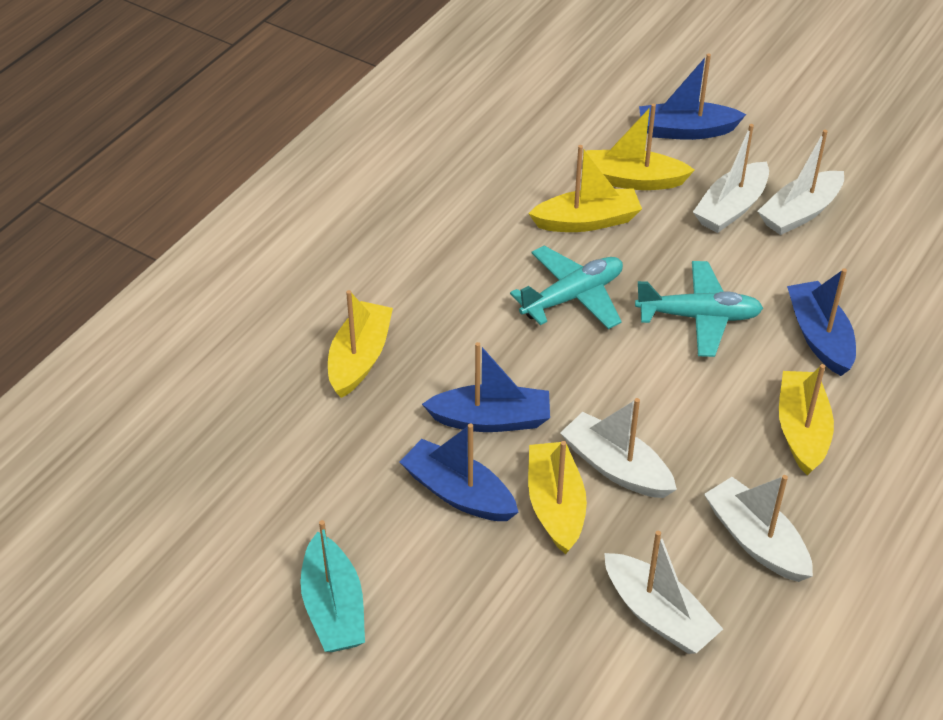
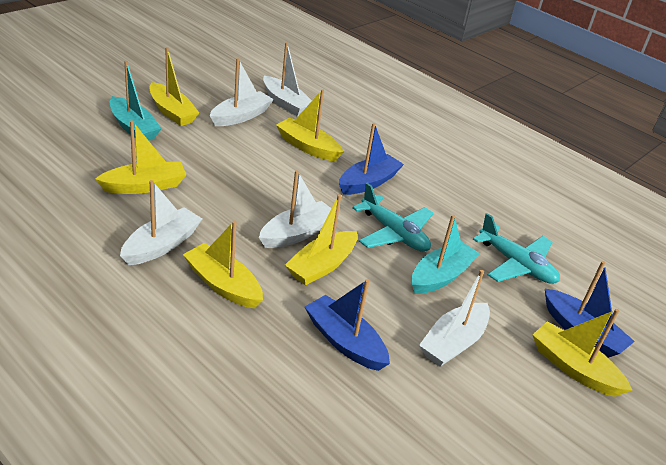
blue boat: [400,423,519,521] [422,342,550,432] [639,53,746,140] [787,268,856,376] = 4 -> [305,279,390,371] [339,123,404,195] [545,261,635,358] = 3
turquoise boat: [300,520,365,652] = 1 -> [110,61,162,140] [412,215,480,294] = 2
yellow boat: [328,290,393,398] [528,145,642,232] [528,441,587,554] [586,104,695,190] [779,364,834,475] = 5 -> [95,120,187,194] [149,47,199,126] [183,221,263,309] [276,89,343,161] [285,194,357,285] [532,309,632,397] = 6

